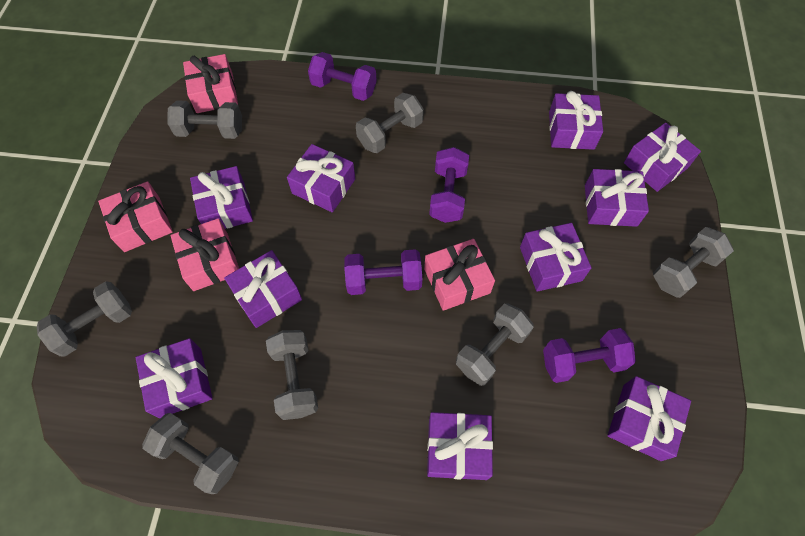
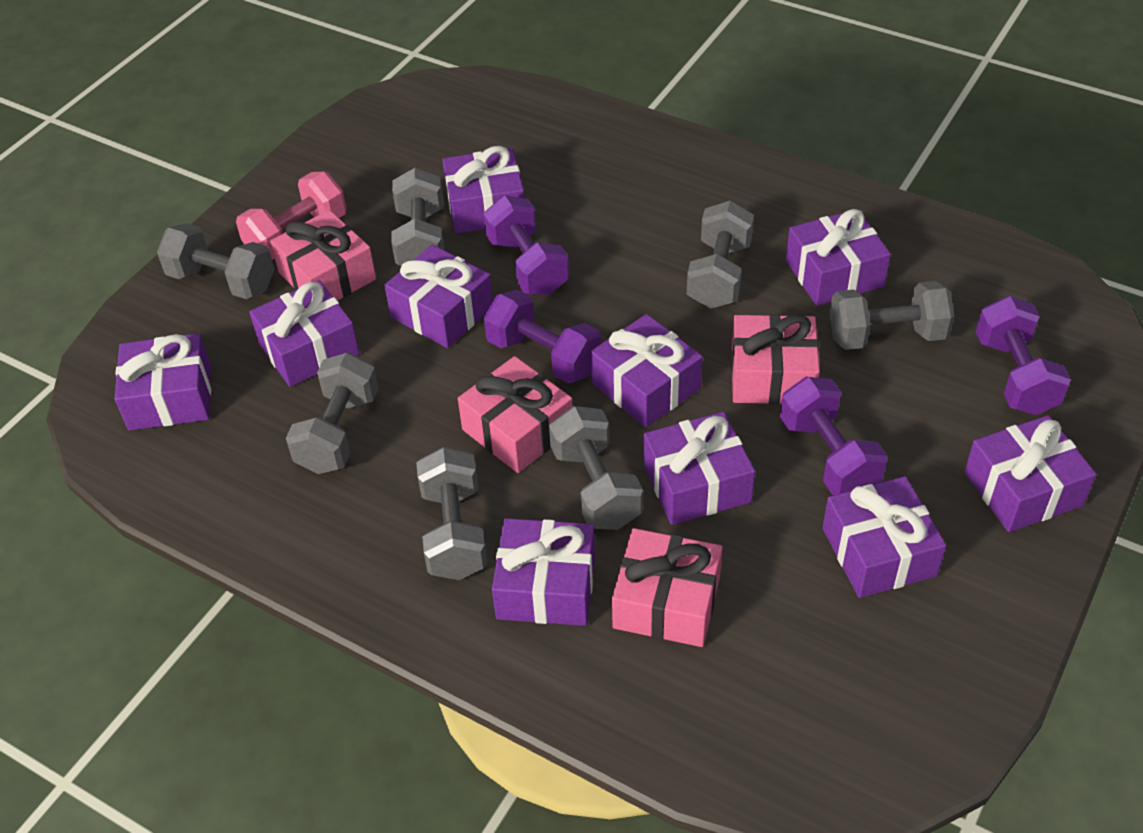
pink dumbbell: none = 0 -> [236,172,347,260] = 1

